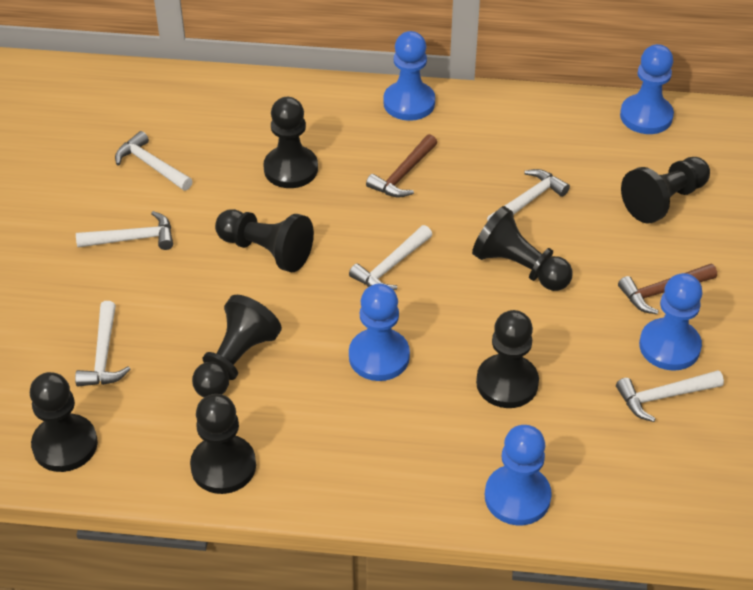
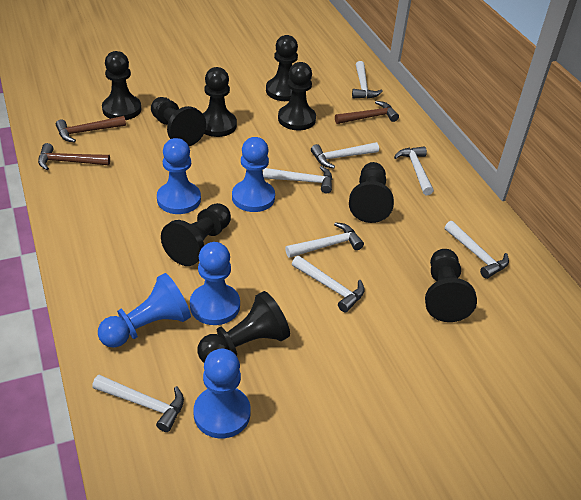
black pawn: [30,372,98,472] [190,394,256,494] [192,295,282,397] [215,209,314,273] [263,97,318,188] [472,206,573,291] [476,310,539,408] [621,157,710,223] = 8 -> [102,51,141,120] [151,97,206,146] [161,203,231,266] [197,291,290,363] [203,67,237,137] [266,35,298,101] [278,62,316,131] [349,162,394,223] [425,249,477,322] = 9
brown hammer: [366,134,437,198] [618,264,717,314] = 2 -> [38,143,110,170] [56,116,126,142] [335,101,399,124] = 3
white hammer: [75,301,131,386] [76,211,173,250] [115,131,193,191] [349,225,432,290] [487,169,570,221] [616,370,724,422] = 6 -> [92,375,184,432] [263,166,332,194] [285,222,364,258] [292,256,365,312] [311,142,379,168] [352,61,383,99] [394,146,434,195] [445,221,509,279] = 8

